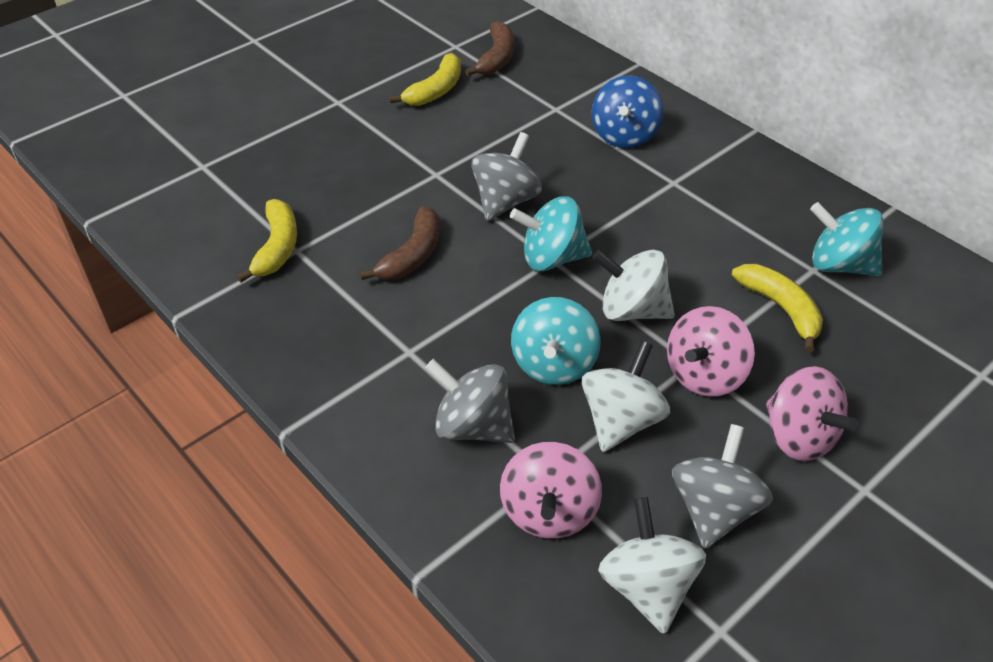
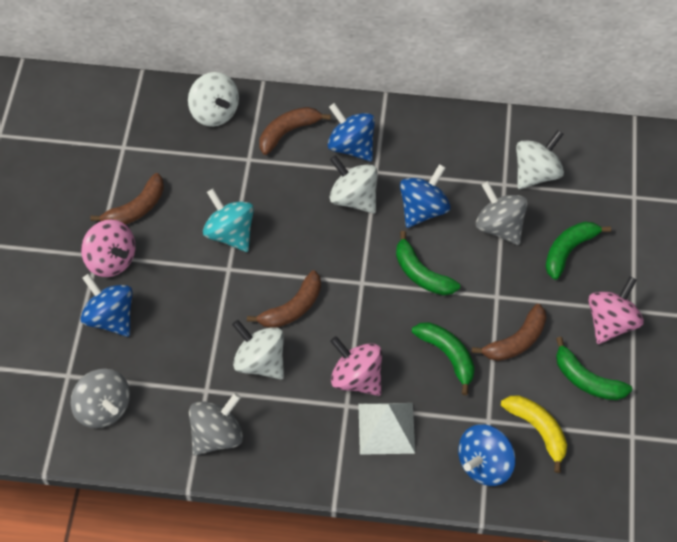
blue spinning top: [592,76,663,148] = 1 -> [81,274,133,337] [328,103,375,161] [400,164,451,228] [458,424,516,486] = 4
brown banana: [360,206,439,280] [465,21,514,76] = 2 -> [90,173,164,225] [247,270,321,328] [259,107,331,155] [472,304,547,361] = 4
green banana: none = 0 -> [396,231,460,295] [412,322,475,395] [545,221,611,280] [556,337,632,400] = 4
turquoise spinning top: [510,197,592,271] [511,297,601,385] [810,202,883,276] = 3 -> [203,189,254,252] = 1
white pyramid: none = 0 -> [358,403,415,455] = 1
white spinning top: [582,341,670,452] [592,250,675,321] [598,497,706,634] = 3 -> [188,72,239,127] [232,320,284,379] [330,155,377,214] [516,130,564,189] = 4
yellow banana: [237,199,297,283] [389,53,461,106] [732,264,823,352] = 3 -> [501,395,567,473] = 1

